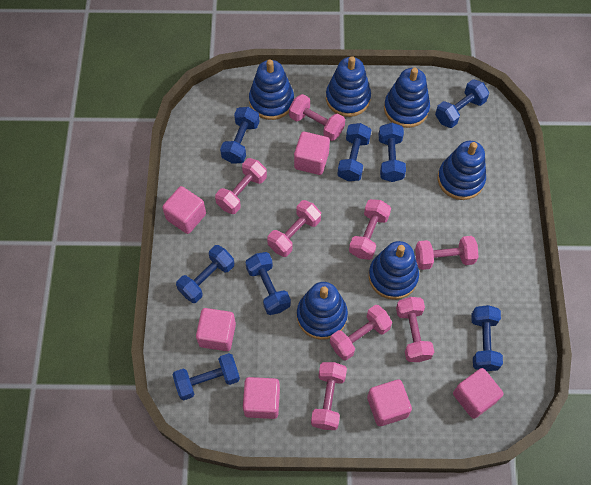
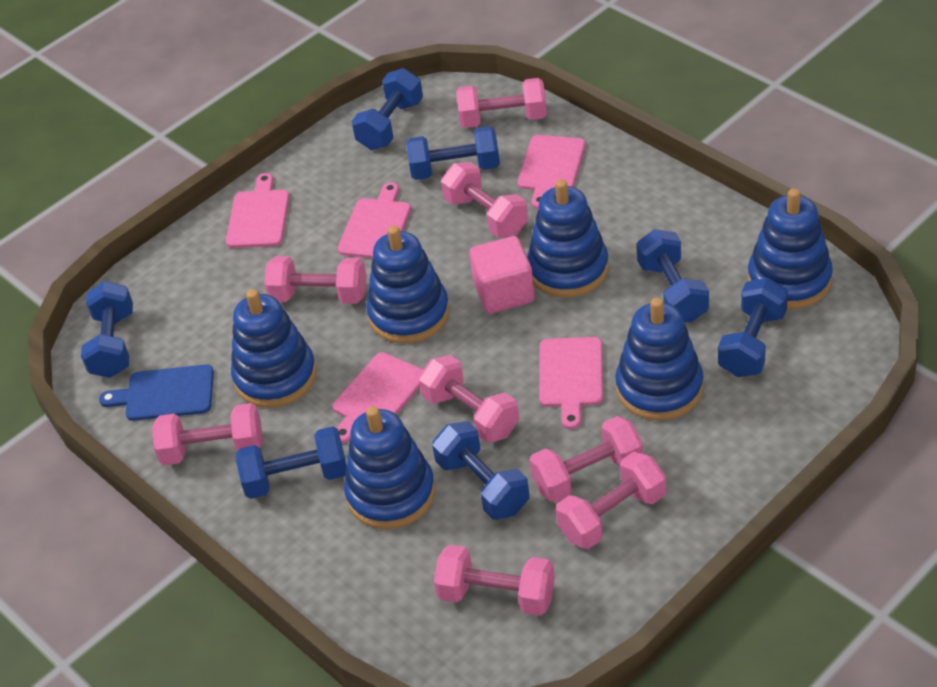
blue cutting board: none = 0 -> [99,364,214,421] = 1
blue dumbbell: [172,353,240,400] [176,245,234,303] [220,107,260,164] [245,252,291,315] [337,123,371,181] [379,123,406,182] [435,79,489,128] [471,305,503,371] = 8 -> [81,281,133,378] [236,426,347,499] [352,68,423,150] [406,126,500,180] [432,421,530,520] [637,229,709,323] [718,278,788,377] = 7
pink cube: [162,186,206,234] [196,308,236,351] [243,377,280,419] [294,132,330,175] [367,380,412,426] [453,368,503,419] = 6 -> [469,236,535,314] = 1
pink cutting board: none = 0 -> [226,173,289,248] [333,352,424,443] [338,182,411,258] [518,135,585,209] [539,337,603,429] = 5

